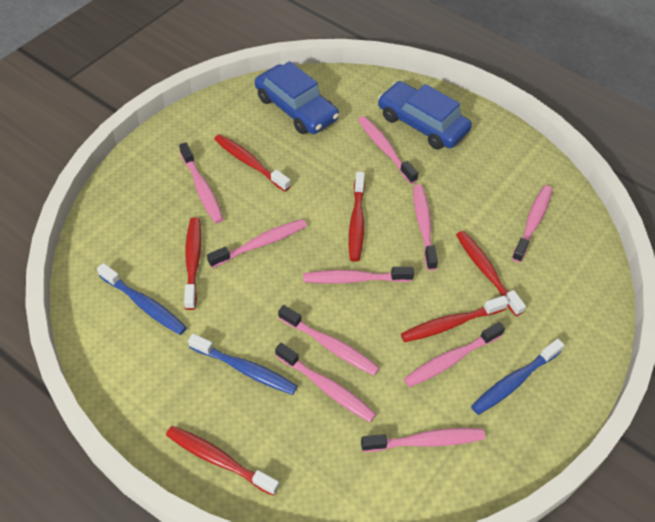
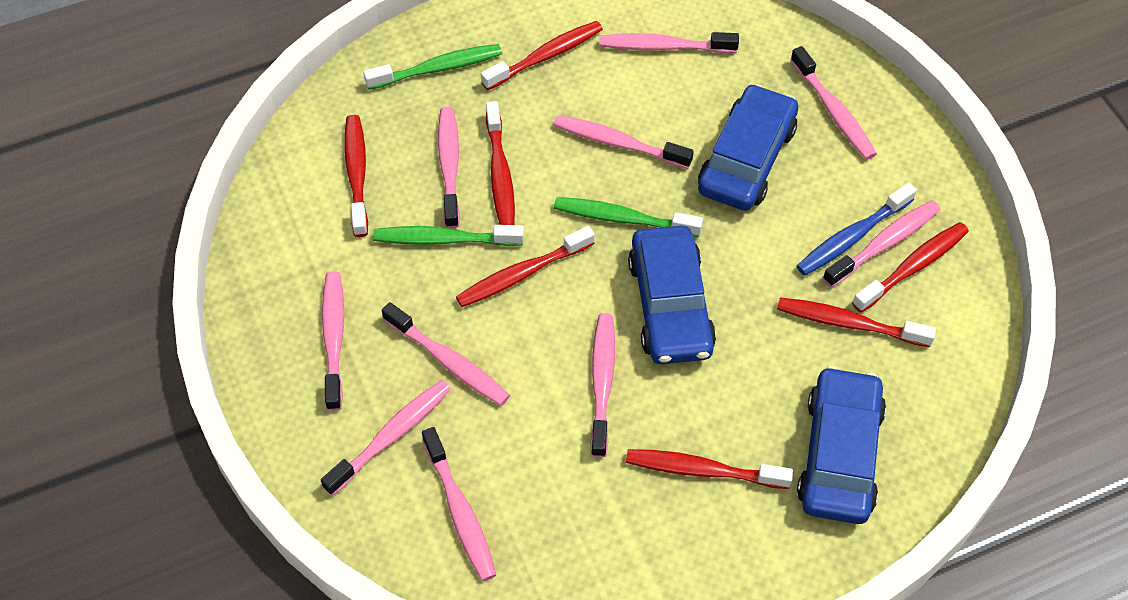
blue car: [255,61,339,134] [378,81,472,149] = 2 -> [628,226,716,364] [698,84,798,211] [797,366,886,524] = 3
blue toothbrush: [97,263,187,335] [188,334,297,395] [471,339,564,415] = 3 -> [797,182,917,276] = 1
green toothbrush: none = 0 -> [363,44,502,90] [373,225,524,246] [554,197,703,237] = 3
red toothbrush: [166,426,279,496] [184,217,201,310] [214,134,290,192] [349,172,365,262] [401,296,509,342] [456,231,526,316] = 6 -> [344,115,368,237] [456,226,595,307] [481,21,603,90] [486,101,515,225] [626,449,793,489] [777,297,936,347] [852,222,969,312] = 7

